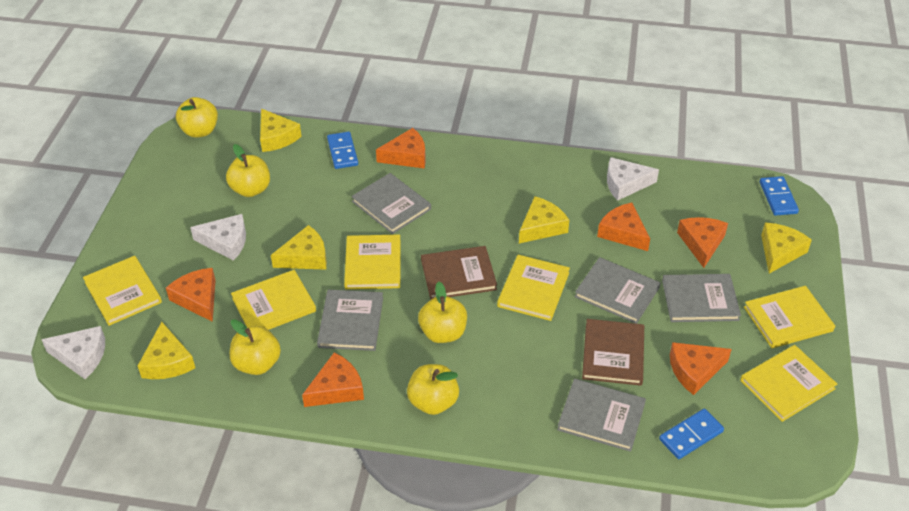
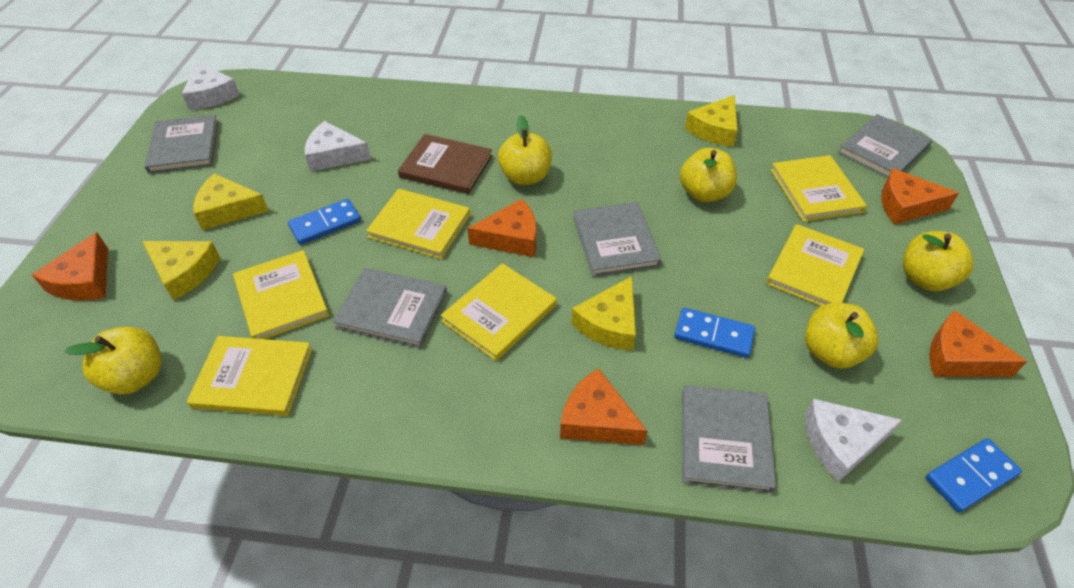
brown book: [421,246,497,300] [582,319,644,386] = 2 -> [398,134,492,194] = 1
orange cheese: [166,268,216,322] [302,352,364,407] [376,128,426,169] [597,203,650,251] [670,342,732,395] [677,217,728,268] = 6 -> [32,232,108,301] [467,199,536,257] [560,368,647,445] [881,168,959,224] [929,310,1027,377] = 5
yellow cheese: [138,322,195,379] [260,108,302,152] [271,225,327,270] [519,196,569,243] [761,223,812,274] = 5 -> [142,241,220,300] [193,173,269,230] [571,276,636,351] [685,95,738,147] = 4

